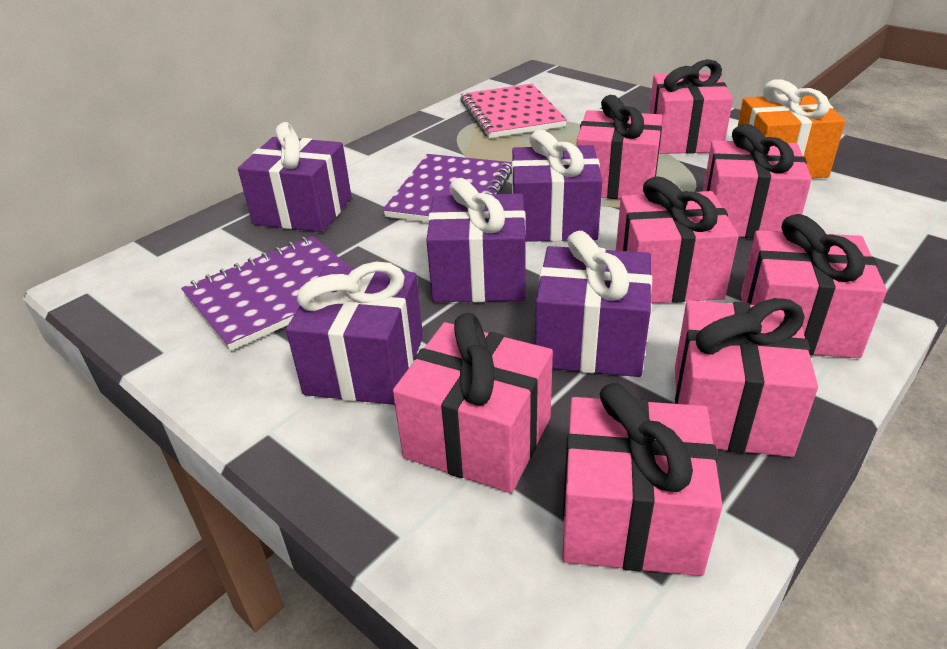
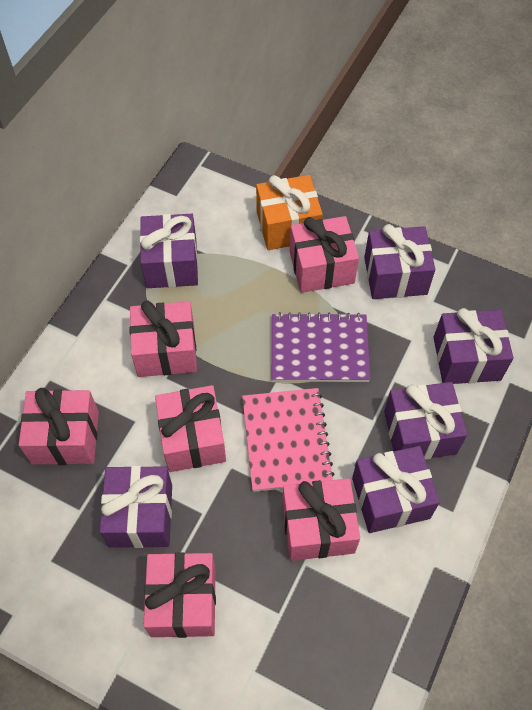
pink gift: [393,313,553,493] [562,383,723,576] [576,95,663,199] [616,176,739,303] [649,59,733,154] [675,298,818,457] [703,124,812,238] [741,214,887,358] = 8 -> [19,388,99,465] [130,300,197,377] [143,552,216,638] [155,385,226,472] [282,478,360,561] [290,216,359,293] = 6
purple gift: [238,122,352,232] [286,262,423,405] [426,178,526,302] [512,130,602,242] [535,231,652,377] = 5 -> [100,466,172,548] [140,214,198,288] [352,446,440,533] [364,224,435,299] [384,382,467,460] [433,308,513,384] = 6
purple notebook: [181,236,351,351] [383,154,512,222] = 2 -> [272,312,370,382] = 1

